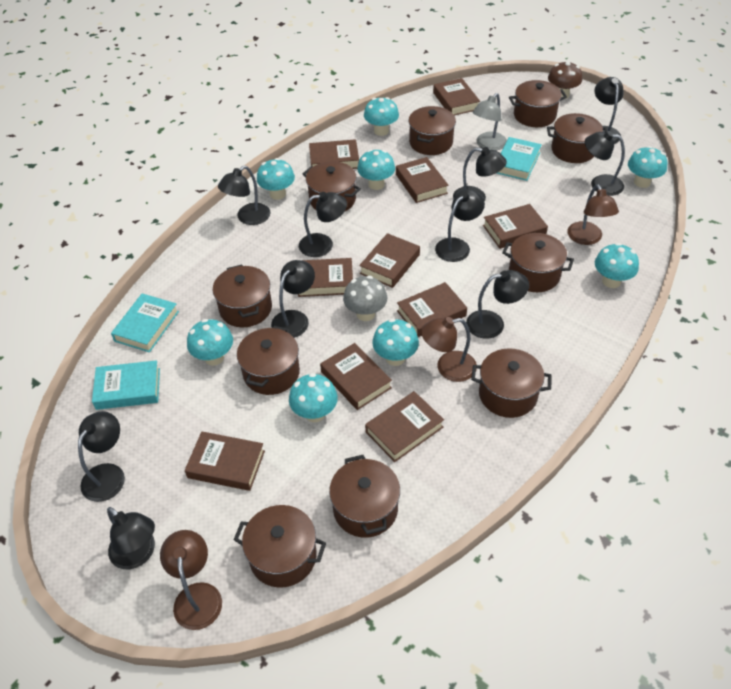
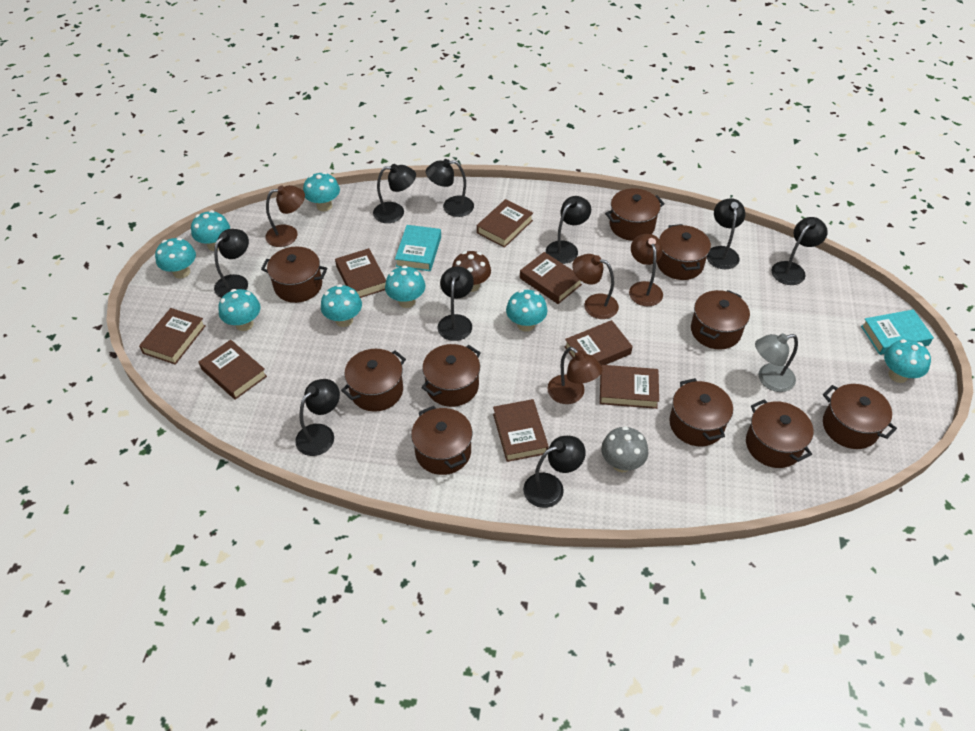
black lamp: [78,411,125,502] [107,507,155,569] [218,166,270,225] [271,260,315,338] [299,192,347,257] [435,189,485,262] [453,147,507,201] [466,270,529,339] [585,131,625,196] [594,77,624,144] = 10 -> [214,229,249,298] [295,379,340,456] [373,164,416,223] [426,159,474,217] [437,266,474,341] [523,436,586,508] [546,196,591,264] [707,198,745,269] [772,217,828,285] = 9
brown book: [185,432,265,491] [298,258,353,297] [309,139,359,169] [320,343,392,410] [359,233,420,288] [365,391,444,462] [396,157,449,203] [397,282,467,337] [433,78,480,115] [483,204,548,249] = 10 -> [139,308,206,365] [198,340,267,400] [335,248,386,298] [477,199,533,248] [493,399,549,462] [520,252,582,304] [564,320,633,365] [600,365,659,409] = 8
brown lamp: [160,530,222,630] [421,317,477,382] [567,184,619,245] = 3 -> [265,185,305,247] [547,347,603,404] [572,254,619,319] [629,234,663,306] = 4
turquoise book: [92,360,160,410] [111,293,179,352] [497,137,542,181] = 3 -> [395,225,441,271] [861,309,934,355] = 2

